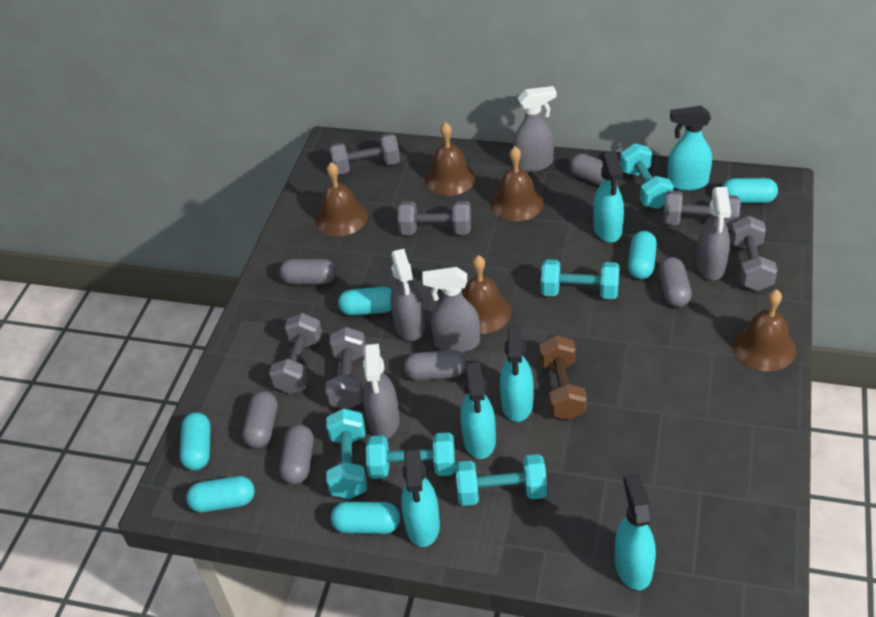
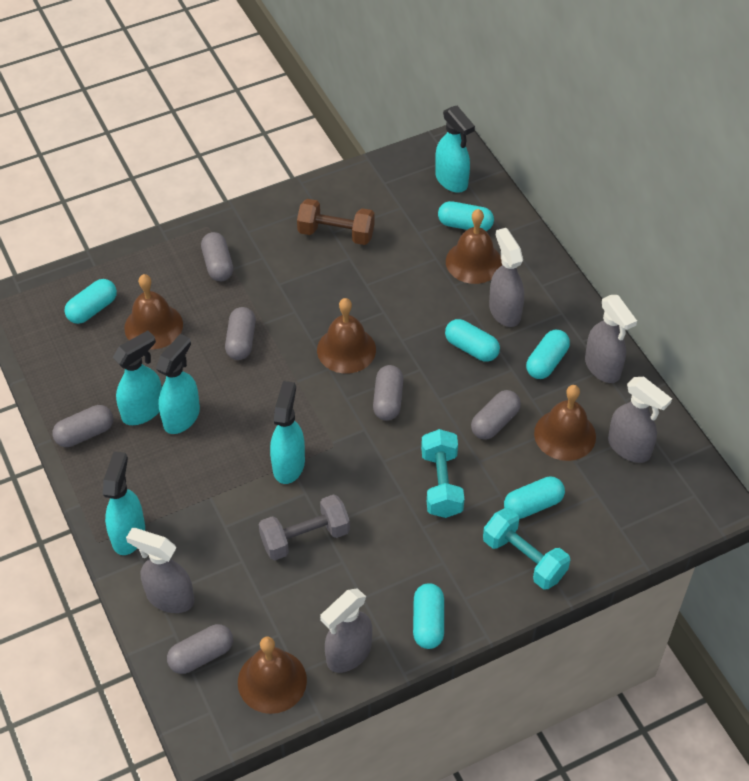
grey dumbbell: [269,313,322,394] [325,327,366,409] [330,133,400,175] [397,201,471,235] [663,191,741,230] [730,216,777,291] = 6 -> [259,494,350,560] = 1
turquoise dumbbell: [326,408,367,499] [366,433,455,479] [455,454,547,506] [541,259,619,299] [620,143,674,209] = 5 -> [421,429,464,518] [483,508,570,590] = 2
turquoise spray bottle: [401,447,440,547] [461,361,496,459] [500,326,534,422] [593,151,624,243] [615,473,656,590] [667,106,712,191] = 6 -> [102,451,145,555] [112,331,162,425] [156,334,200,434] [270,381,305,484] [435,106,475,193] = 5

